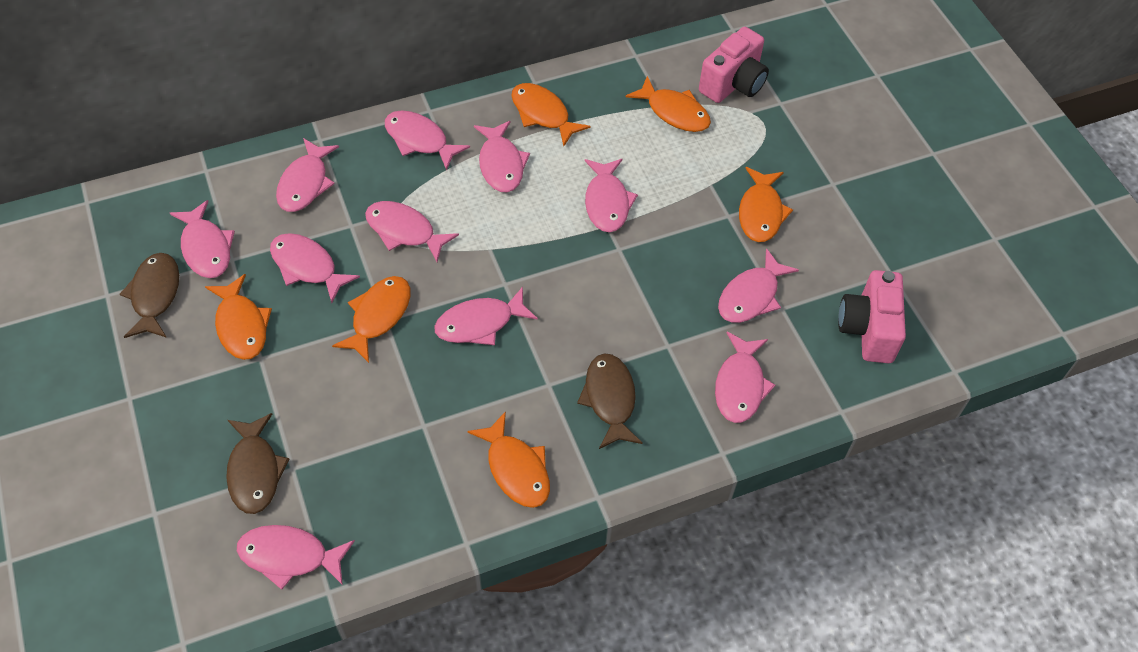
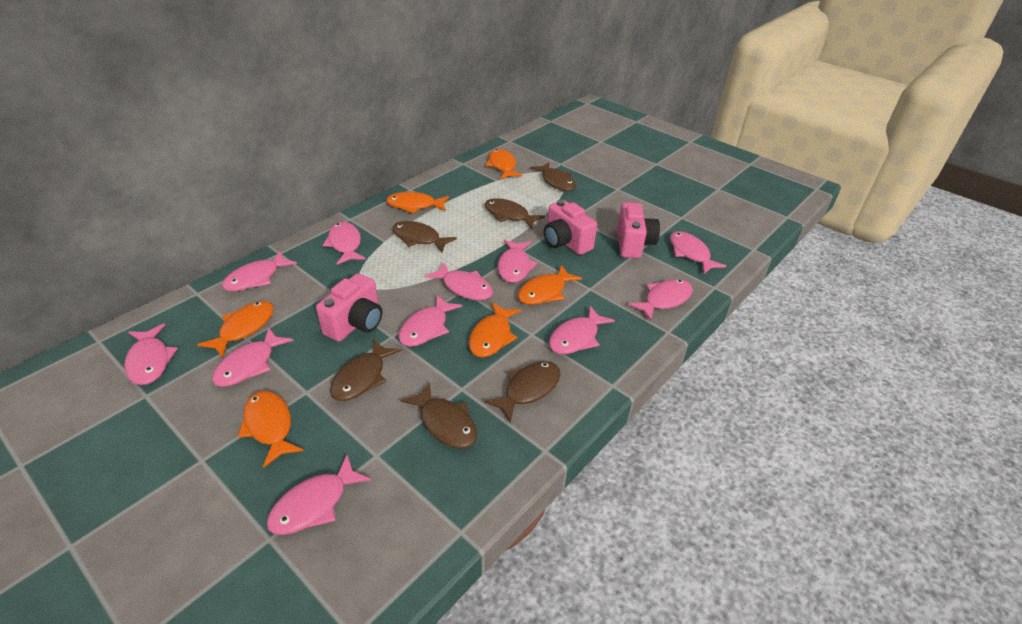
brown fish: [120,253,179,338] [226,413,290,514] [577,354,643,449] = 3 -> [330,339,401,401] [392,221,457,252] [401,382,477,448] [484,361,561,423] [485,198,545,229] [530,162,576,191] = 6
pink camera: [699,27,769,103] [838,270,906,363] = 2 -> [316,273,382,342] [544,200,597,255] [617,202,660,258] = 3

